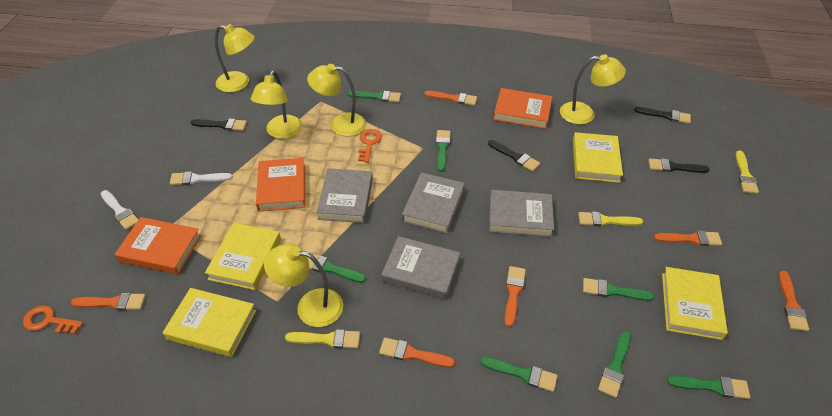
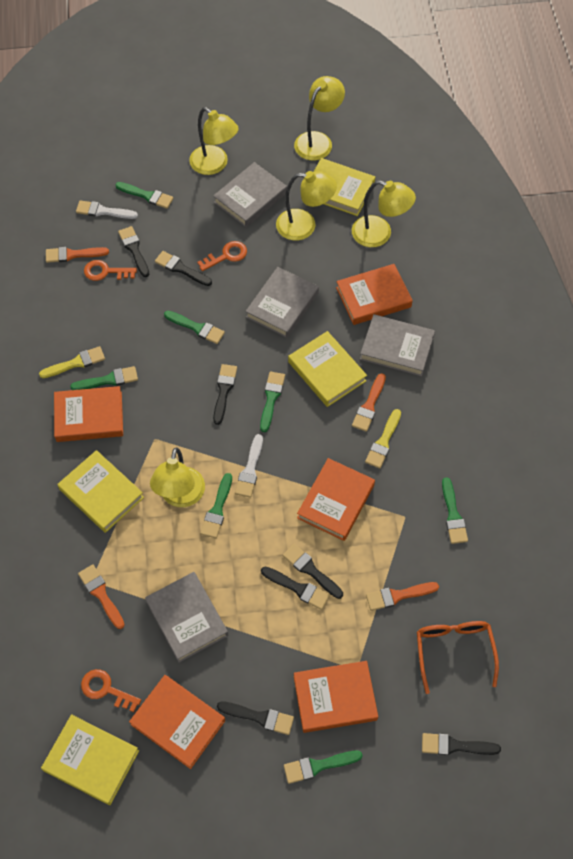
black brush: [191,118,247,131] [488,140,540,172] [635,107,691,124] [648,159,710,173] = 4 -> [118,226,150,277] [155,251,212,286] [213,364,237,425] [217,701,294,735] [261,567,330,610] [283,544,343,599] [422,733,501,755] = 7
orange book: [114,217,201,274] [256,158,305,212] [493,88,552,129] = 3 -> [54,386,123,442] [129,675,225,769] [294,661,378,733] [297,458,375,541] [336,264,413,325] = 5
orange brush: [71,293,146,310] [379,337,455,367] [424,91,477,106] [504,266,526,327] [654,231,722,246] [779,271,809,331] = 6 -> [46,247,109,263] [78,564,125,629] [352,373,386,432] [366,582,439,611] = 4
orange glasses: none = 0 -> [417,621,499,694] = 1
orange key: [23,305,83,334] [358,129,382,162] = 2 -> [81,669,141,712] [84,260,137,281] [197,241,247,271] = 3
yellow brush: [285,329,360,349] [578,212,643,226] [736,151,759,194] = 3 -> [39,346,105,378] [365,409,401,469] = 2

